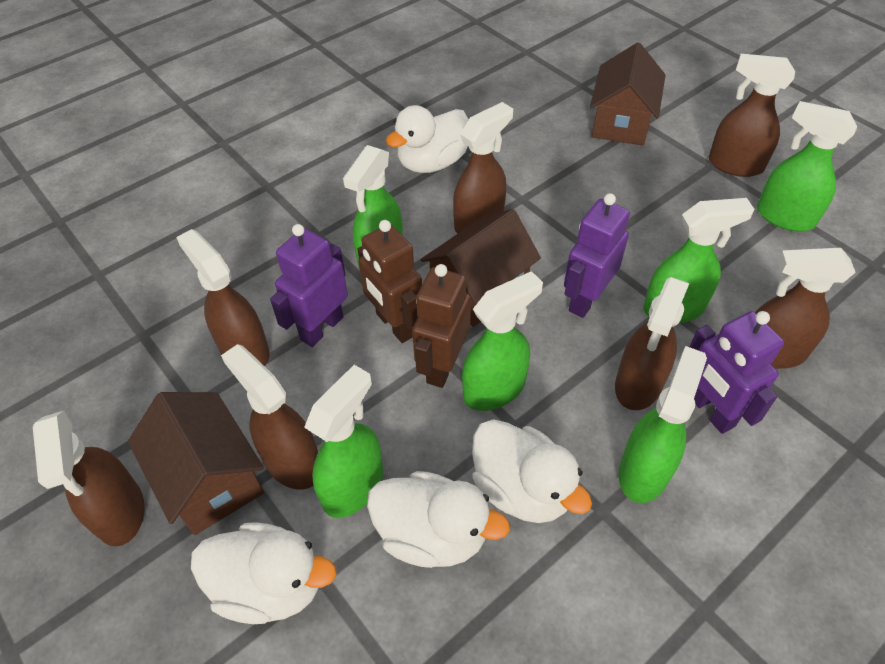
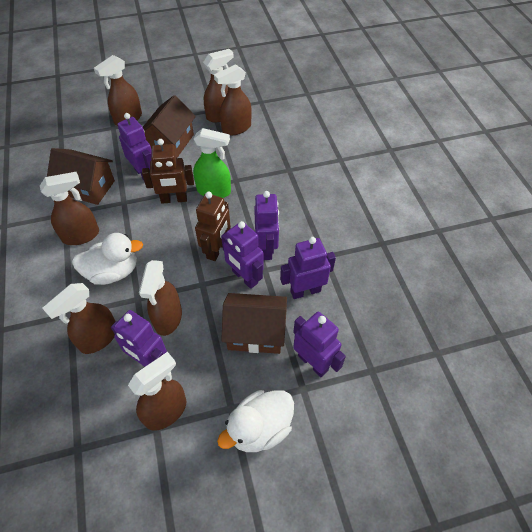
green spray bottle: [304,365,383,518] [343,145,403,266] [462,271,543,411] [619,346,707,503] [643,198,755,323] [757,101,857,232] = 6 -> [193,128,231,198] = 1
purple robot: [270,224,348,347] [564,193,630,318] [689,311,784,434] = 3 -> [111,310,167,367] [117,113,152,180] [221,221,264,289] [254,191,279,260] [280,237,336,299] [293,312,346,377] = 6
white duck: [191,522,336,624] [367,471,510,568] [386,105,469,173] [472,419,592,523] = 4 -> [72,233,143,285] [217,390,294,452] = 2

